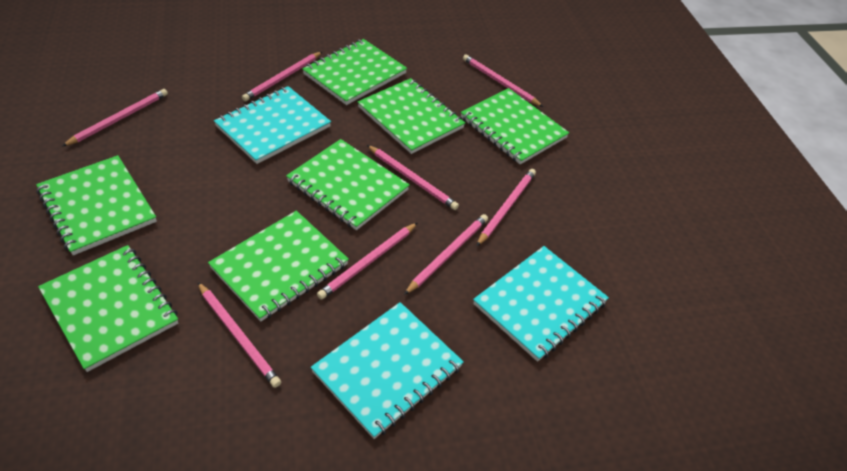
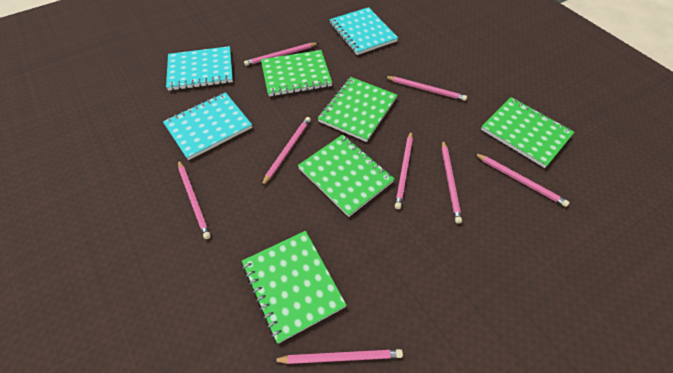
green notebook: [36,155,157,255] [38,245,178,372] [208,211,349,321] [286,139,410,230] [302,39,407,105] [358,78,465,154] [461,88,569,164] = 7 -> [242,231,347,344] [261,50,332,96] [298,135,395,217] [318,77,397,142] [481,97,574,168] = 5

